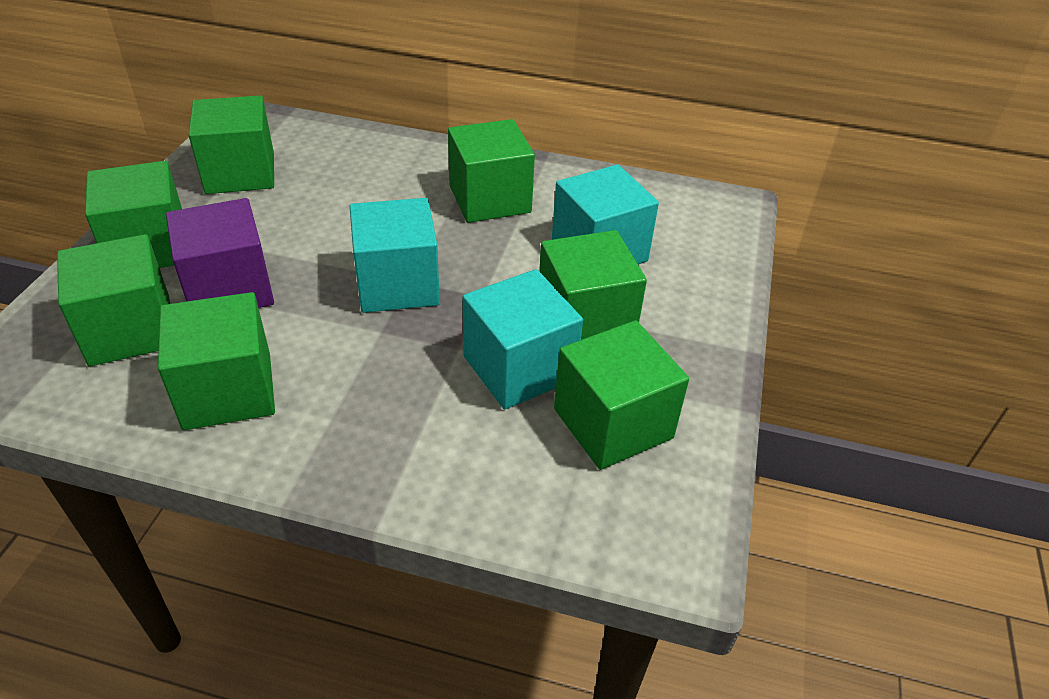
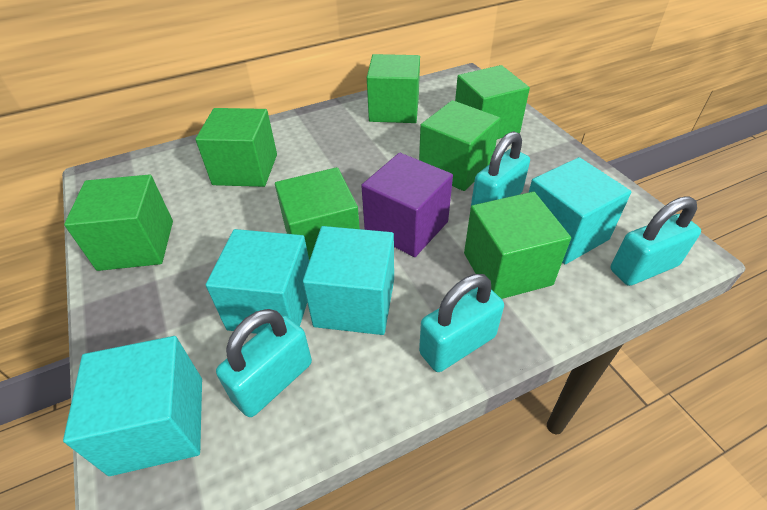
turquoise cube: [350,198,440,313] [463,269,583,409] [552,165,659,264] = 3 -> [63,336,202,476] [206,229,309,334] [303,226,394,335] [529,157,631,264] = 4
turquoise padlock: none = 0 -> [216,309,312,417] [419,274,504,372] [471,131,530,206] [610,196,701,286] = 4

